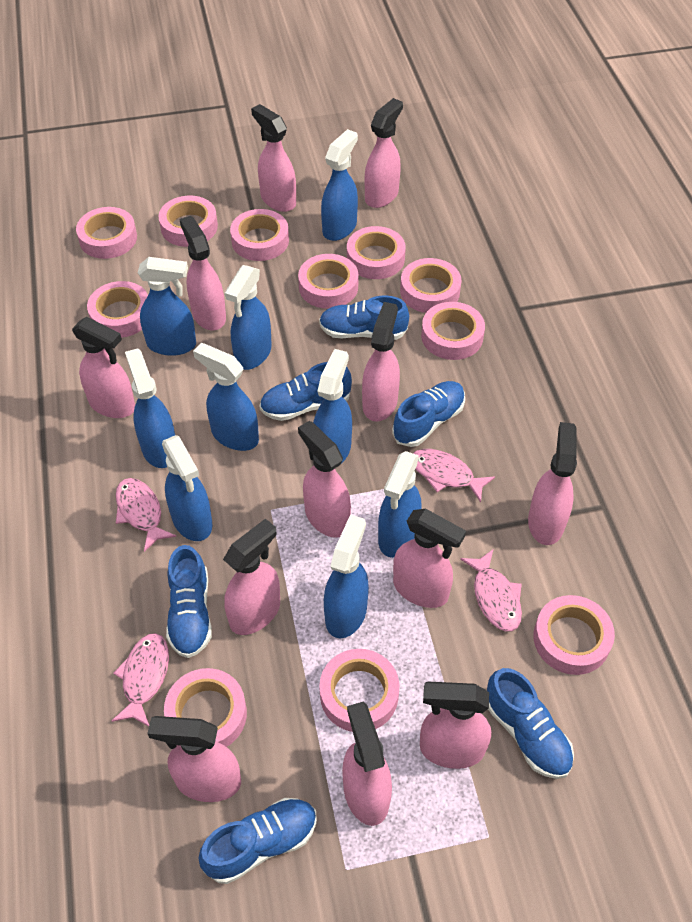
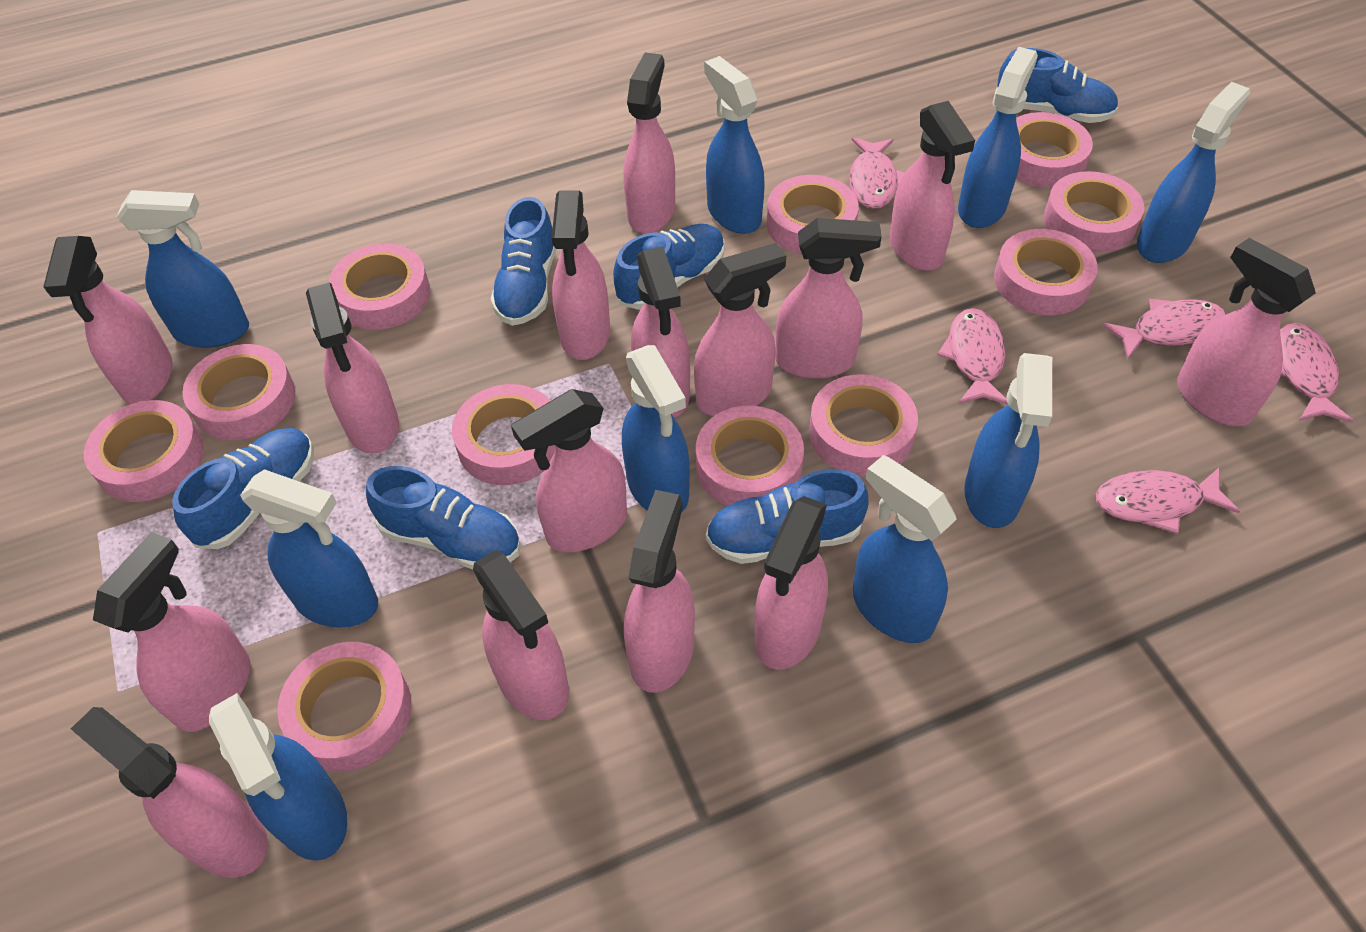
pink fish: [112,633,169,727] [116,478,176,552] [413,449,495,502] [460,550,522,632] = 4 -> [849,137,904,209] [938,308,1008,405] [1096,468,1240,534] [1103,299,1226,360] [1280,323,1353,423] = 5
pink spray bottle: [72,317,135,418] [147,716,241,802] [180,216,226,330] [223,518,280,635] [251,104,296,212] [298,421,351,538] [342,702,392,826] [362,302,400,422] [365,98,403,208] [393,509,466,608] [420,682,491,769] [528,422,577,545] = 12 -> [43,236,173,404] [71,707,268,878] [93,532,250,732] [306,283,399,454] [473,550,569,720] [511,389,627,552] [552,191,610,360] [623,53,675,233] [624,490,695,693] [631,247,690,417] [694,243,786,416] [754,496,828,670] [776,218,882,379] [889,101,975,271] [1177,238,1316,426] = 15

